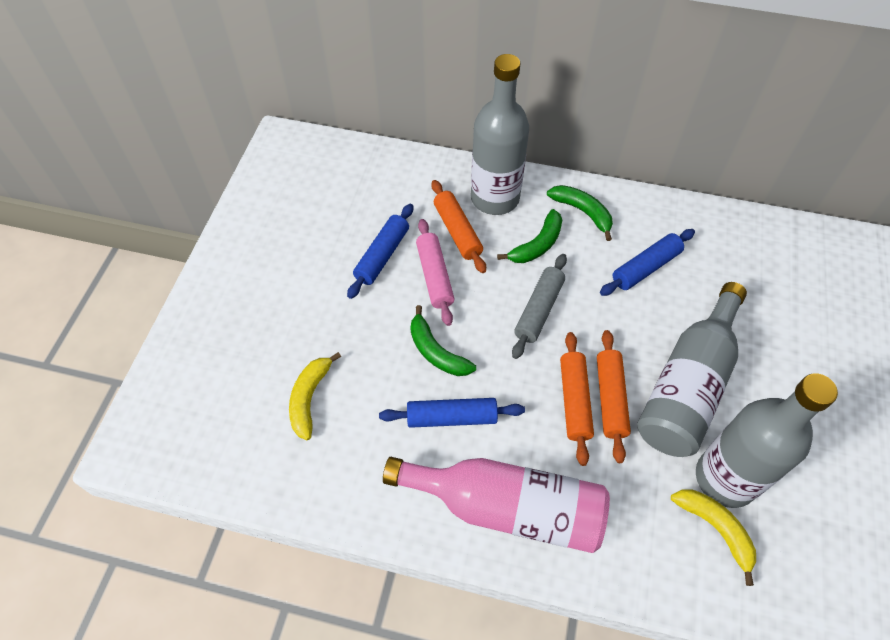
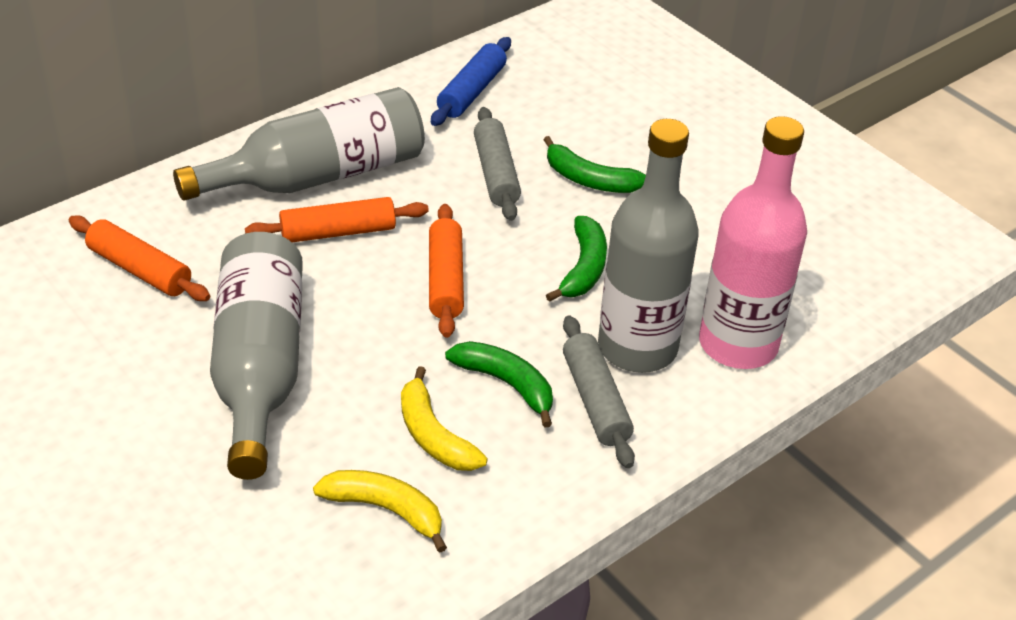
blue rolling pin: [347,204,413,299] [379,398,525,428] [600,229,695,296] = 3 -> [431,37,511,126] = 1
grey rolling pin: [512,254,567,359] = 1 -> [474,107,521,221] [563,315,635,468] = 2
pink rolling pin: [416,219,454,326] = 1 -> none = 0

